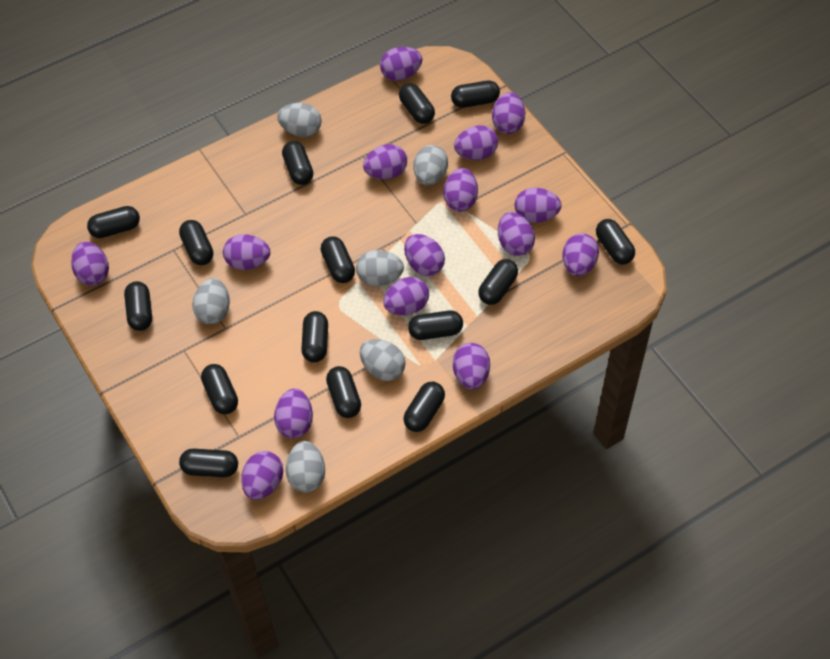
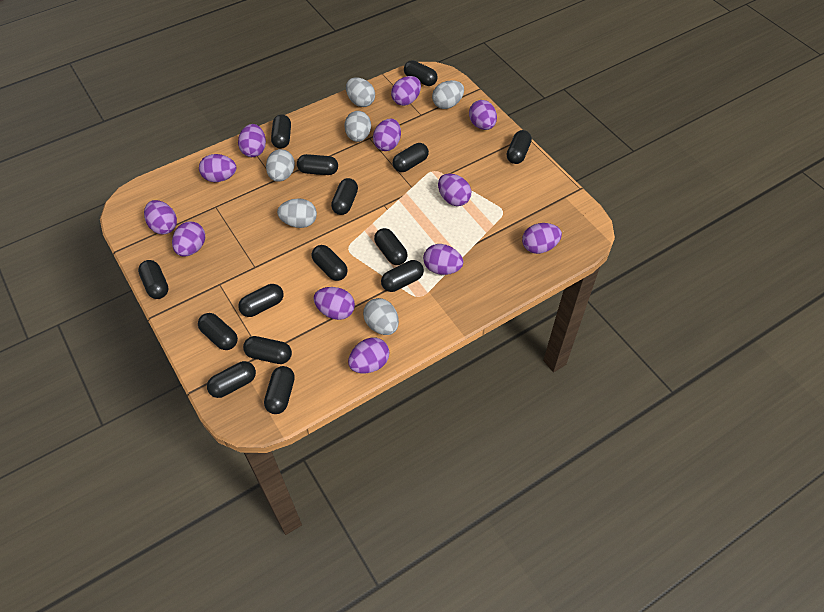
purple egg: [71,241,109,286] [223,234,270,270] [241,451,283,500] [274,388,313,438] [363,144,407,179] [380,47,422,81] [383,277,429,315] [404,234,445,276] [443,168,478,211] [453,343,490,389] [454,125,498,160] [492,92,525,134] [498,212,535,256] [514,188,562,223] [563,233,599,276] = 15 -> [144,200,177,234] [172,221,205,256] [199,154,236,182] [238,124,266,157] [313,287,355,320] [348,337,390,374] [373,119,401,151] [391,76,421,106] [423,244,463,275] [438,173,471,206] [469,100,497,130] [522,223,562,254] = 12

